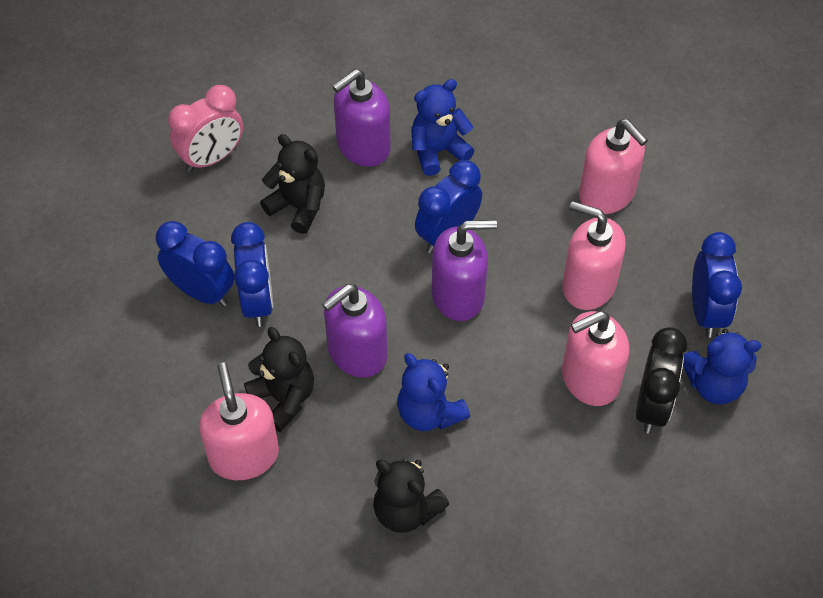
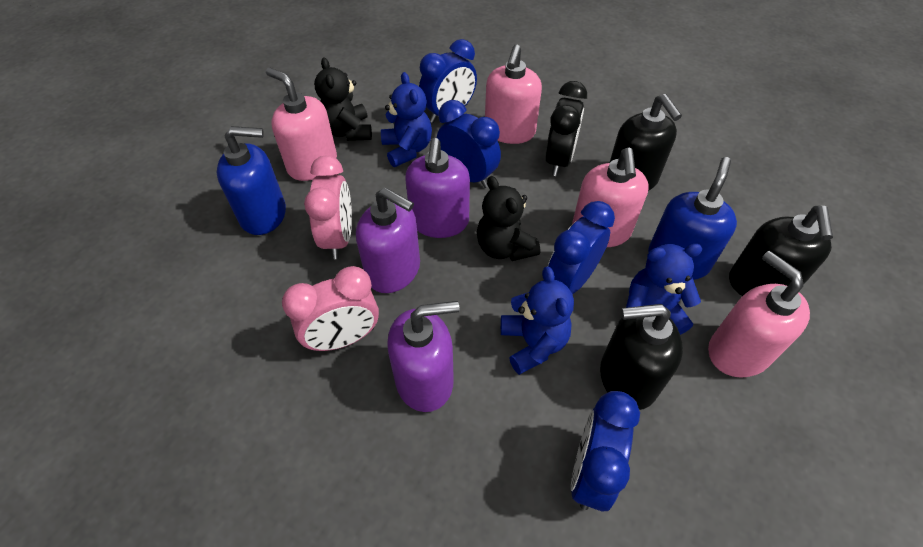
black soap dispenser: none = 0 -> [600,304,683,410] [609,94,682,191] [729,206,833,296] = 3
black teddy bear: [244,327,314,432] [260,134,325,234] [373,458,449,533] = 3 -> [315,57,372,141] [477,176,540,261] = 2
blue soap dispenser: none = 0 -> [217,126,286,235] [648,157,737,280] = 2
pink clock: [168,85,243,172] = 1 -> [282,266,379,351] [304,156,352,259] = 2

